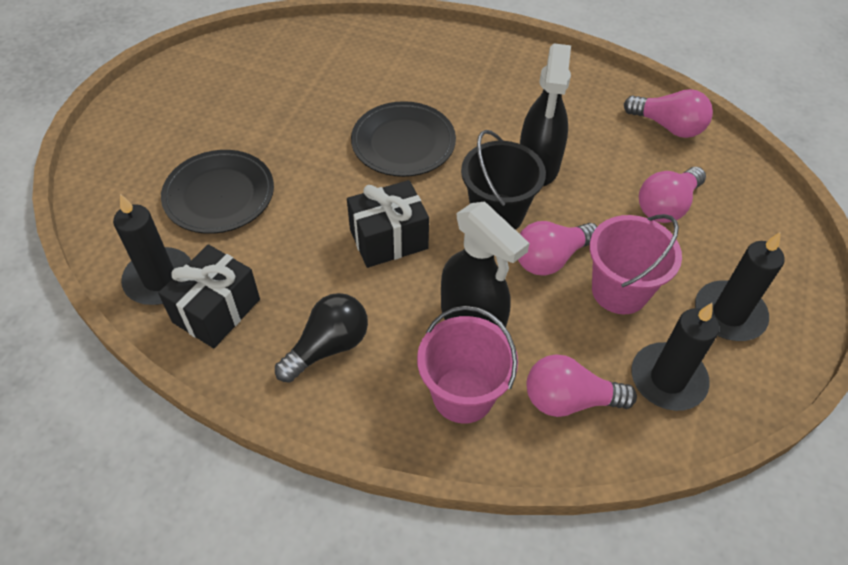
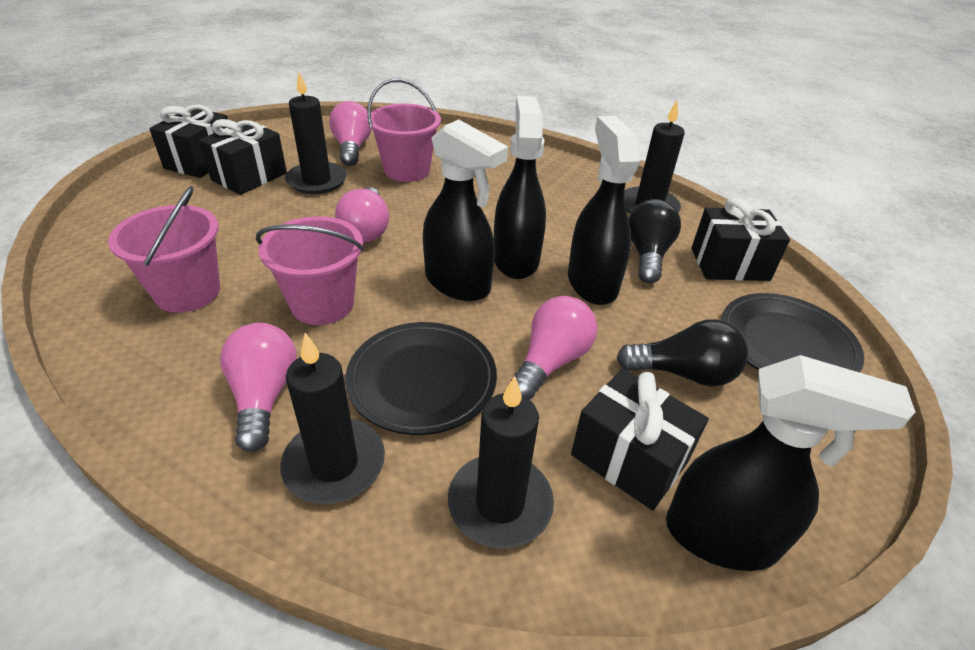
black bucket: [461,130,546,230] = 1 -> none = 0
black candle: [113,194,191,305] [631,303,719,411] [695,232,785,341] = 3 -> [280,333,385,504] [285,72,347,194] [448,376,554,549] [624,100,685,214] = 4
black gift: [158,244,260,348] [347,180,429,268] = 2 -> [149,105,228,178] [199,119,287,195] [571,369,709,510] [691,198,790,281] = 4
black light bulb: [275,293,368,383] = 1 -> [616,319,748,387] [628,199,681,283] = 2
black spray bottle: [441,201,530,327] [520,43,571,186] = 2 -> [423,120,508,301] [494,96,546,279] [568,116,641,305] [666,355,915,571] = 4
pink bucket: [417,306,518,424] [590,214,682,314] = 2 -> [108,186,220,313] [256,216,364,325] [367,79,441,182] = 3

